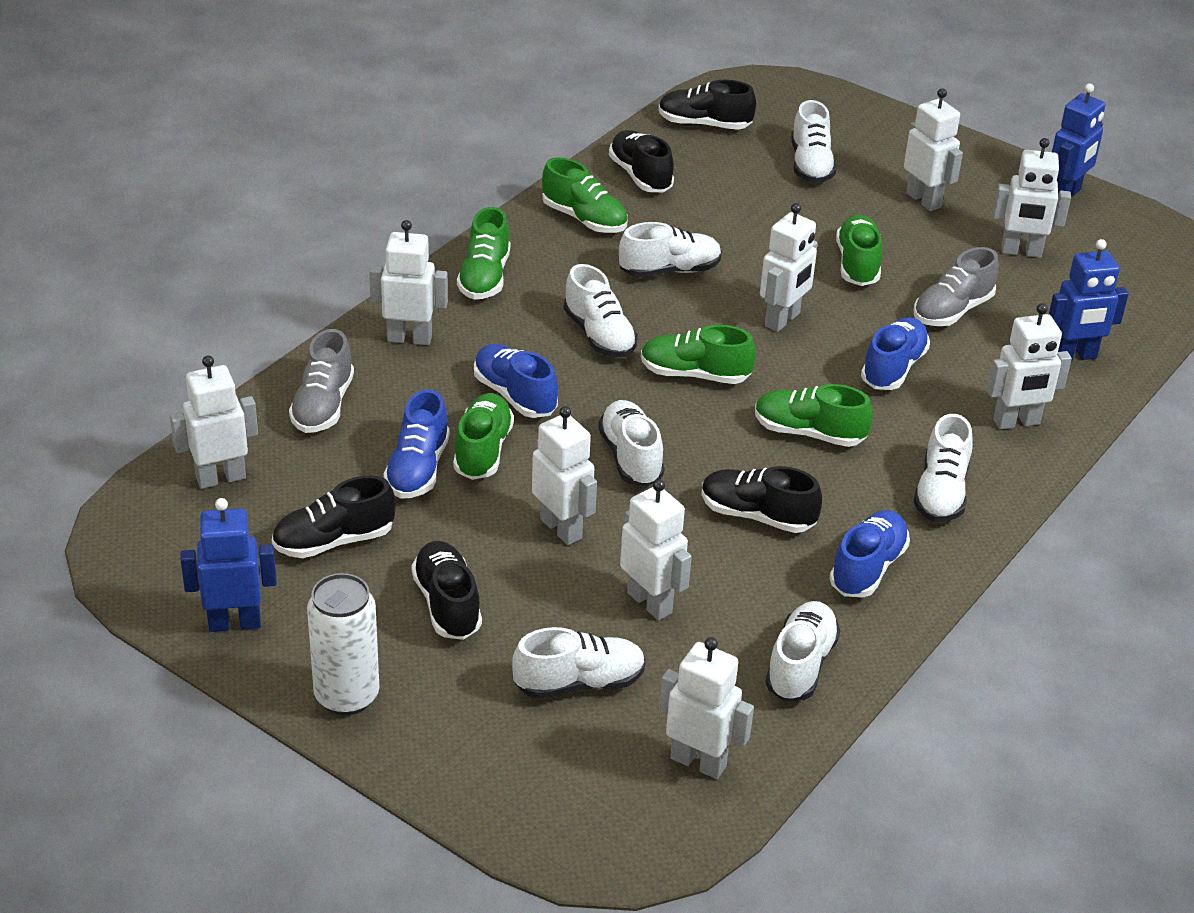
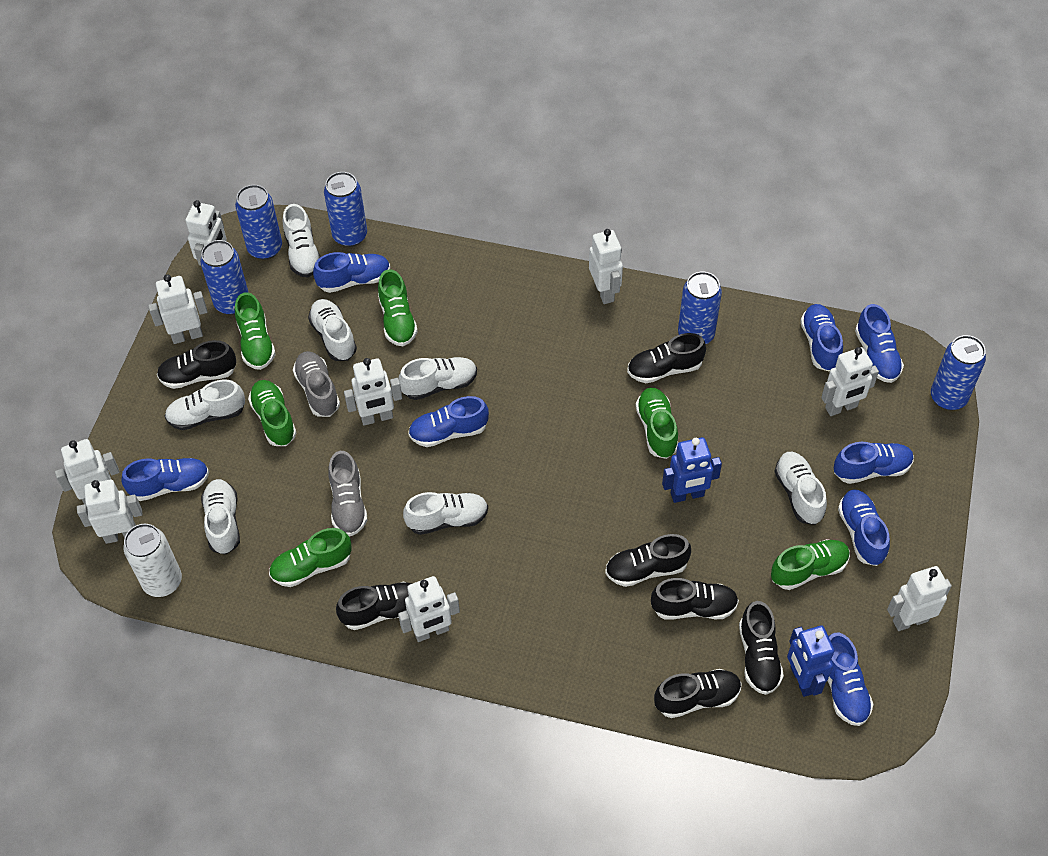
black shoe: [272,476,396,558] [411,541,482,640] [609,130,674,192] [658,80,756,130] [701,466,822,533] = 5 -> [157,340,236,389] [336,582,412,630] [605,534,691,587] [627,333,706,383] [651,578,739,619] [654,669,742,718] [739,601,784,695] = 7
blue can: none = 0 -> [200,240,249,315] [235,185,282,260] [324,172,367,247] [678,272,722,344] [931,335,986,410] = 5
blue robot: [181,498,277,632] [1049,239,1129,361] [1052,83,1105,196] = 3 -> [662,437,722,503] [787,625,834,697] = 2
blue shoe: [384,389,450,499] [474,344,558,418] [829,510,910,598] [861,317,930,390] = 4 -> [121,458,209,501] [313,252,390,293] [408,396,489,447] [800,304,843,372] [828,633,874,726] [834,442,914,484] [838,490,890,566] [855,304,904,383] = 8

